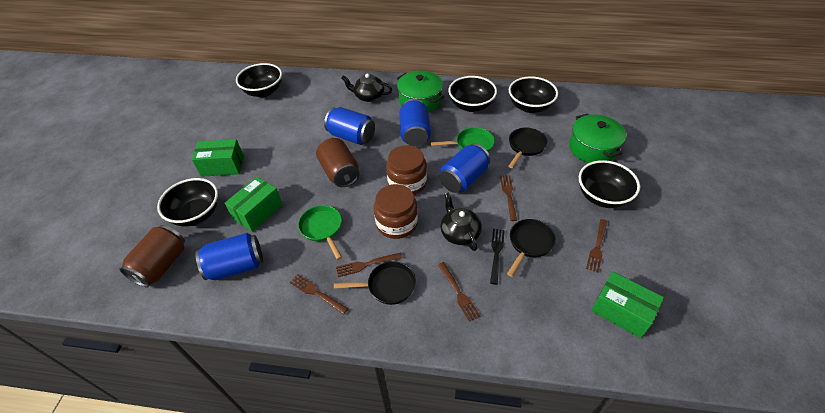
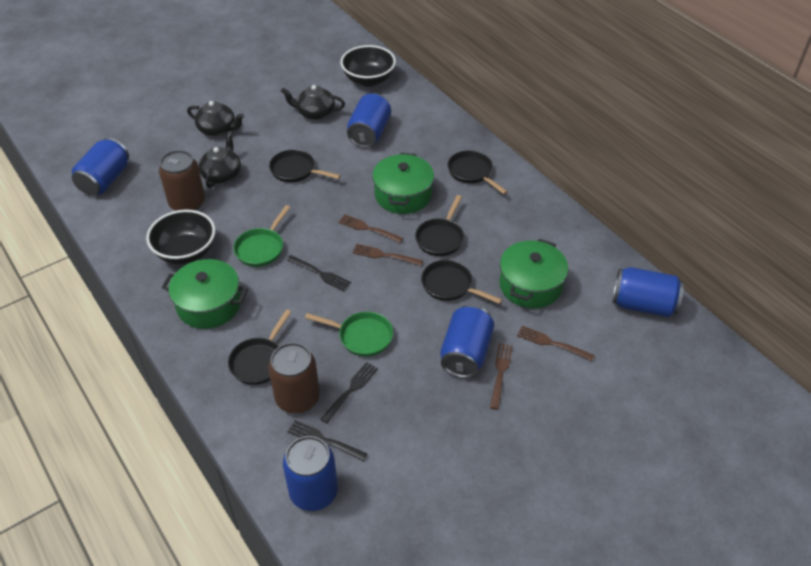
black bowl: [157,178,218,227] [236,63,282,97] [448,76,497,112] [509,76,558,113] [579,160,640,208] = 5 -> [146,209,215,264] [340,45,396,87] = 2
black fork: [490,229,505,285] = 1 -> [286,255,351,291] [287,420,368,461] [320,362,378,424] = 3
black pan: [334,261,416,305] [507,219,556,277] [508,128,547,168] = 3 -> [228,310,291,385] [269,149,341,182] [415,195,464,256] [421,260,502,304] [448,150,508,194] = 5
black teapot: [341,73,392,102] [441,193,482,251] = 2 -> [187,101,244,136] [198,132,241,188] [281,85,345,120] = 3
blue can: [195,233,263,280] [324,107,375,145] [399,99,431,146] [440,144,490,193] = 4 -> [72,138,129,196] [283,436,338,511] [347,93,391,148] [440,304,494,378] [612,267,684,317] = 5
brown fork: [290,274,348,315] [336,252,402,277] [438,262,481,322] [500,175,517,221] [586,219,607,273] = 5 -> [338,214,404,243] [352,244,423,266] [490,343,513,410] [517,326,594,361] = 4
brown jar: [374,184,418,239] [386,145,427,195] = 2 -> none = 0
green box: [192,139,244,177] [225,177,283,232] [591,272,664,338] = 3 -> none = 0
green pot: [397,71,444,112] [569,113,626,163] = 2 -> [162,259,248,329] [372,153,434,214] [499,239,568,308] = 3

